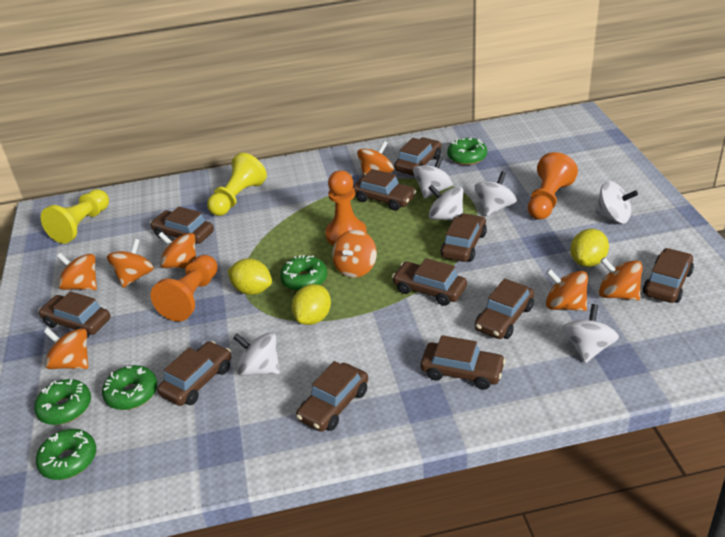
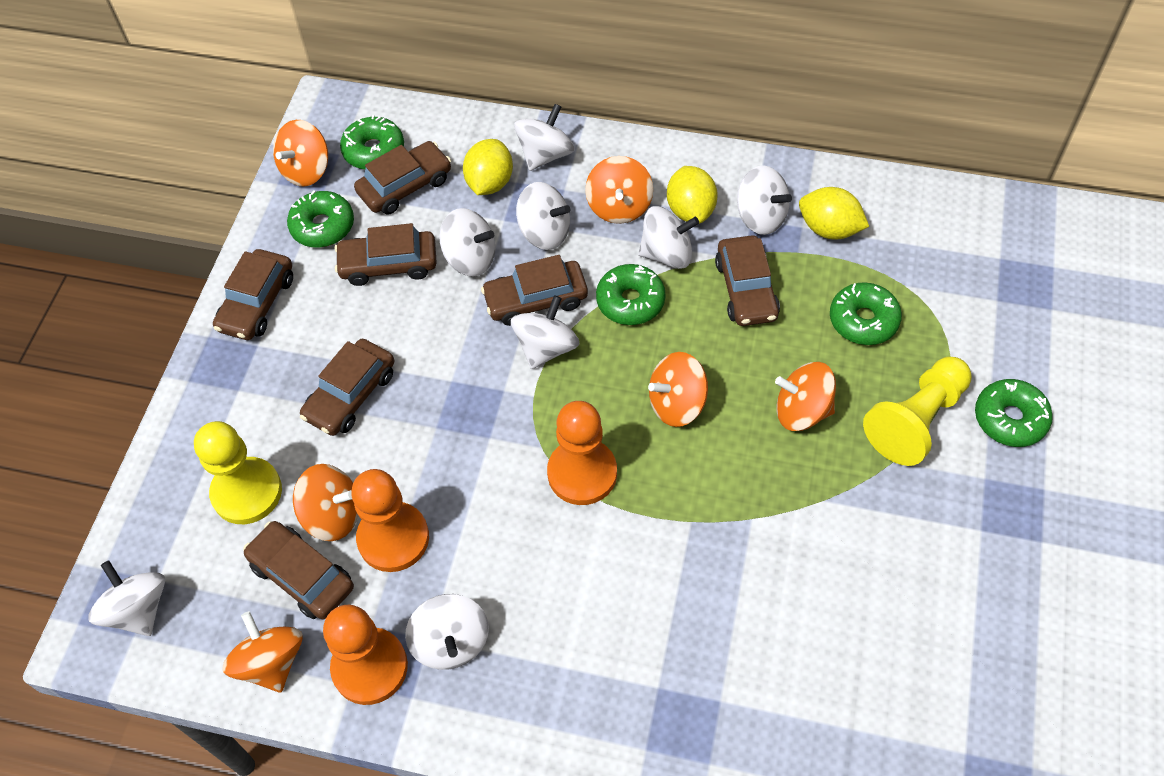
brown car: [38,291,111,338] [150,206,214,245] [157,341,231,406] [296,361,368,432] [353,169,416,211] [392,258,467,306] [394,137,441,175] [420,335,506,390] [441,213,487,262] [475,278,534,339] [643,248,694,303] = 11 -> [213,249,293,340] [243,521,354,619] [300,339,394,436] [335,223,437,286] [354,141,451,215] [481,255,588,326] [715,235,780,326] = 7
orange spinning top: [44,328,88,369] [57,253,97,290] [107,239,154,288] [158,232,196,268] [332,230,377,278] [357,141,394,176] [546,269,588,311] [599,257,643,301] = 8 -> [222,611,303,693] [273,120,328,187] [293,464,358,541] [585,156,653,224] [648,352,708,427] [775,362,836,431] = 6
white spinning top: [233,332,280,376] [413,156,453,199] [428,185,463,221] [475,171,517,216] [562,304,619,363] [594,181,638,224] = 6 -> [88,560,165,636] [405,594,489,670] [439,208,495,276] [511,295,579,369] [514,104,575,171] [516,182,571,250] [638,206,699,269] [737,165,792,235] = 8

